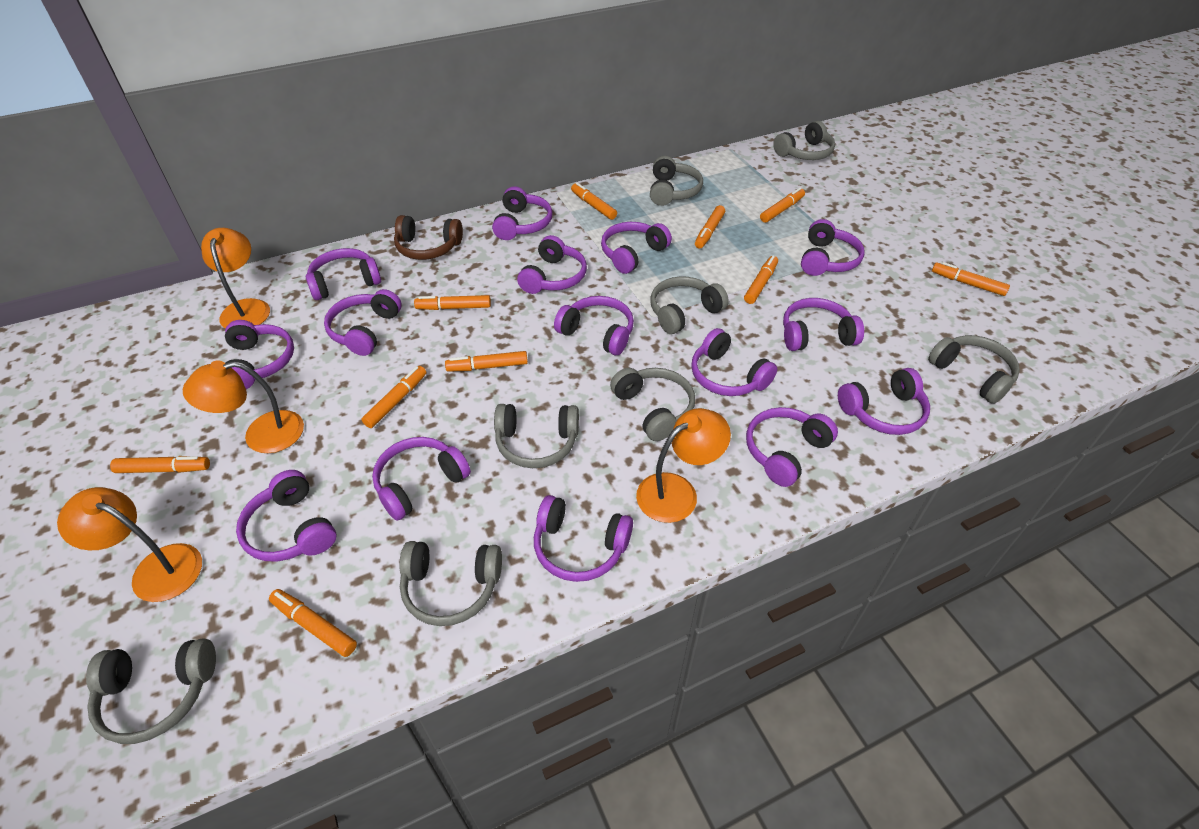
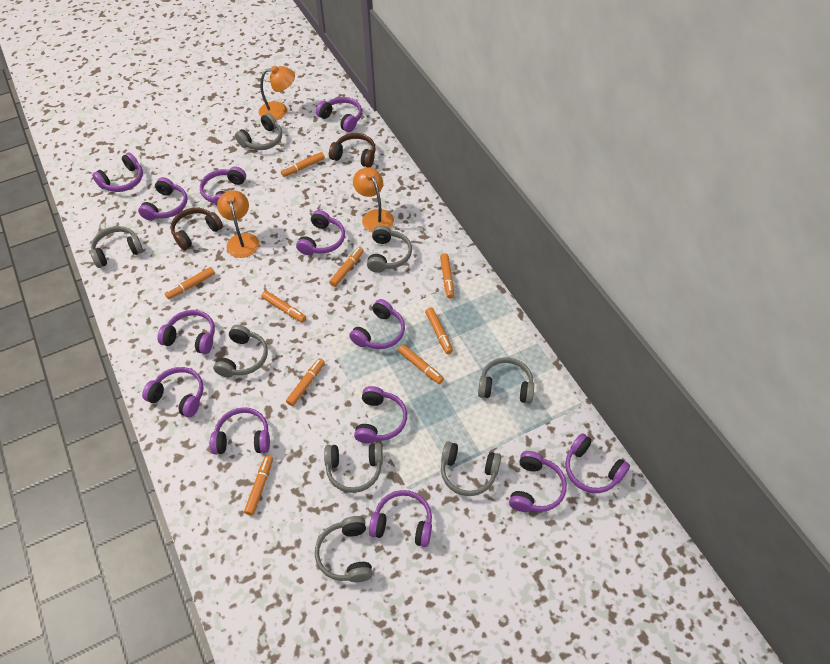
brown headphones: [394,215,463,260] = 1 -> [170,208,223,250] [329,133,376,168] = 2
orange lamp: [57,487,202,602] [183,360,304,453] [201,228,270,329] [636,408,731,523] = 4 -> [217,190,259,258] [259,66,295,120] [353,168,394,232] = 3
orange marker: [110,456,210,473] [269,589,357,657] [361,366,426,428] [414,295,491,310] [445,351,528,372] [571,183,617,220] [695,205,725,248] [744,255,778,304] [760,187,805,223] [932,262,1010,296] = 10 -> [165,267,215,299] [244,455,273,516] [261,291,306,323] [281,152,325,177] [286,358,325,406] [329,247,364,287] [398,345,444,384] [425,307,453,354] [440,253,454,299] = 9
purple headphones: [225,320,294,389] [236,470,336,562] [306,248,381,300] [324,289,402,356] [372,437,471,521] [492,186,552,240] [517,235,587,294] [534,495,633,582] [554,296,634,355] [601,222,672,274] [691,328,777,396] [746,407,838,487] [783,298,864,351] [801,219,865,276] [838,368,930,435] = 15 -> [92,152,143,192] [138,177,187,221] [142,367,204,418] [157,310,215,354] [200,166,246,206] [210,407,270,454] [296,210,345,255] [316,97,362,132] [349,299,405,349] [354,386,407,444] [369,490,432,547] [509,451,567,512] [565,433,630,493] = 13

